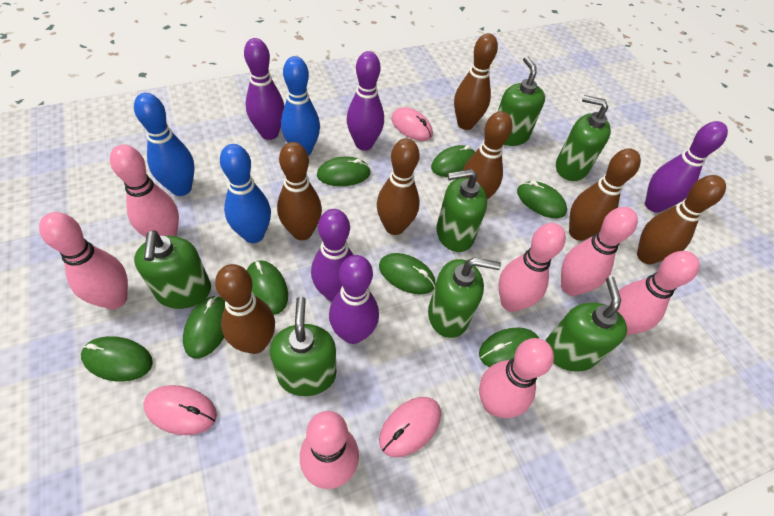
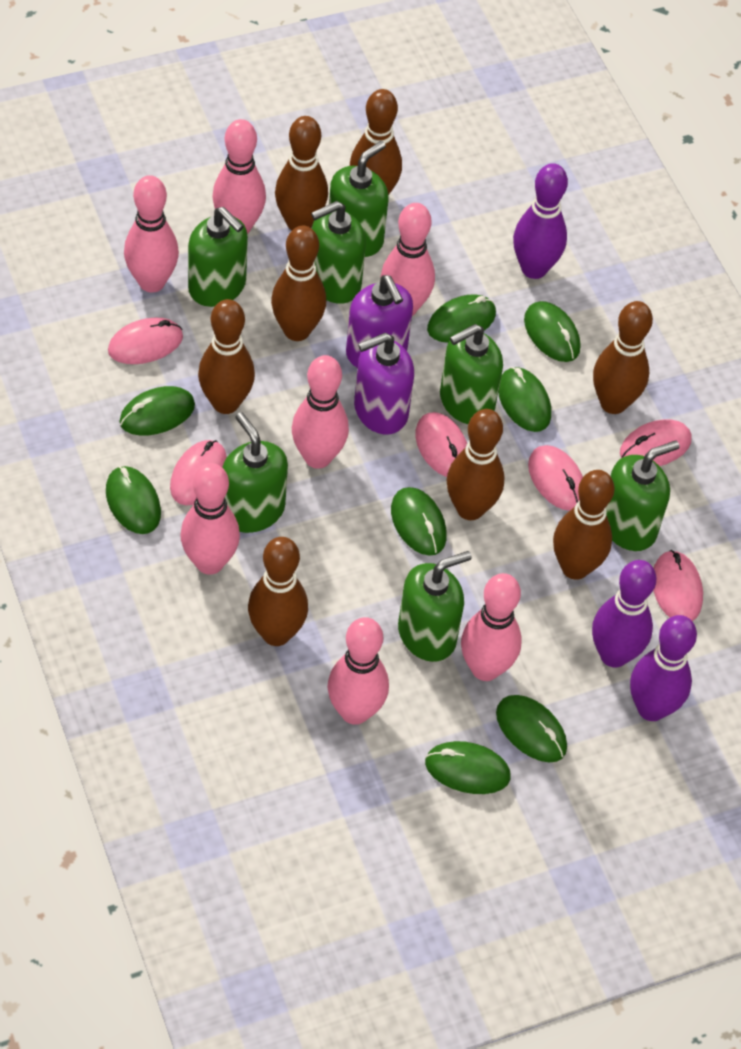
blue bowling pin: [134,93,195,196] [220,144,271,243] [281,56,320,156] = 3 -> none = 0
brown bowling pin: [215,264,275,354] [277,142,322,240] [377,138,420,235] [454,33,498,130] [463,111,513,200] [569,148,641,241] [637,175,726,265] = 7 -> [198,299,255,414] [248,537,308,646] [271,225,326,341] [275,116,328,230] [350,89,402,195] [447,409,505,520] [553,470,614,580] [593,301,653,414] = 8
pink mouse: [143,385,217,435] [379,397,441,457] [391,107,433,141] = 3 -> [108,318,183,364] [170,440,227,505] [415,412,467,477] [528,445,583,511] [620,419,692,466] [653,550,703,621] = 6
purple bowling pin: [244,38,284,140] [311,209,354,302] [329,255,379,344] [347,51,384,151] [645,121,728,213] = 5 -> [513,163,568,279] [592,560,657,668] [630,615,697,721] = 3
purple soap dispenser: none = 0 -> [346,275,413,368] [354,333,414,434] = 2

